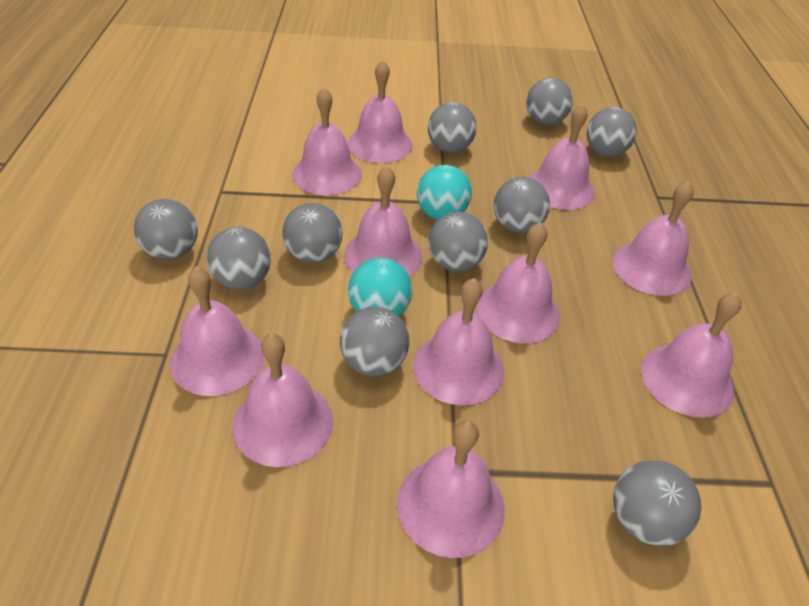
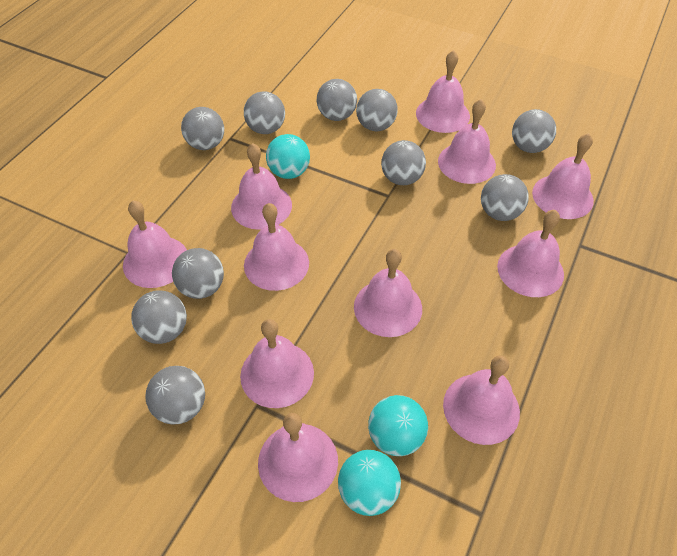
turquoise ball: [348,258,412,316] [417,165,472,220] = 2 -> [266,134,310,179] [338,450,401,516] [368,395,428,456] = 3

